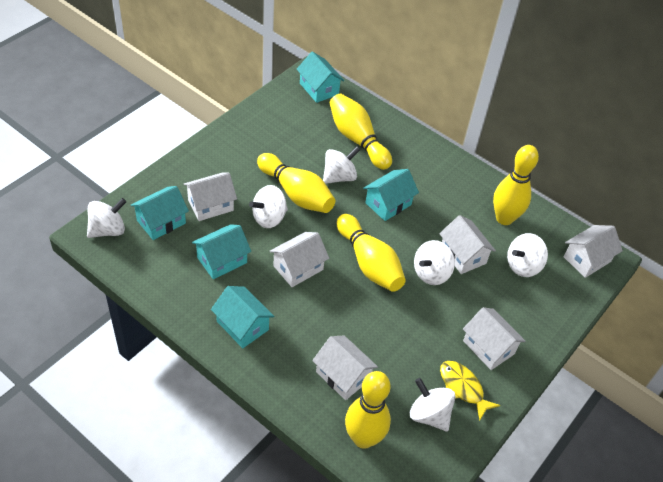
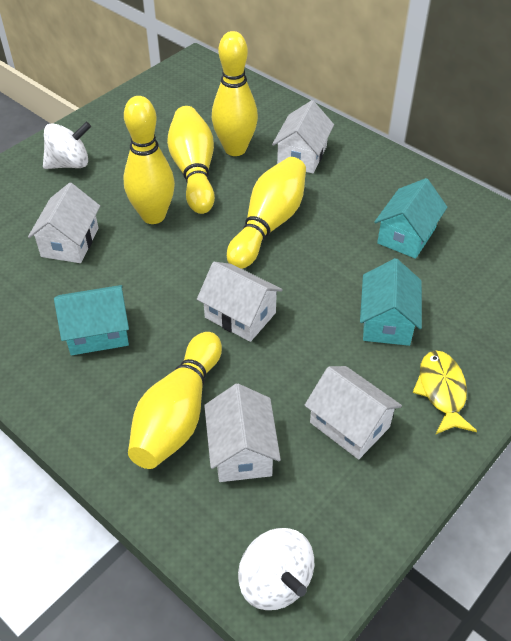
turquoise house: [130,186,189,240] [192,224,251,279] [211,286,274,348] [297,51,344,103] [363,169,419,221] = 5 -> [54,285,129,355] [360,258,422,346] [374,178,447,259] = 3
white house: [184,172,237,221] [270,232,329,287] [312,336,378,400] [439,215,496,274] [463,307,526,370] [564,225,623,278] = 6 -> [28,183,100,263] [197,262,283,342] [204,383,281,482] [272,100,334,173] [304,366,402,459] = 5
white spinning top: [87,198,126,238] [249,185,288,228] [323,146,360,184] [410,378,455,432] [414,240,455,285] [507,233,548,277] = 6 -> [43,122,91,169] [238,528,314,610] = 2

